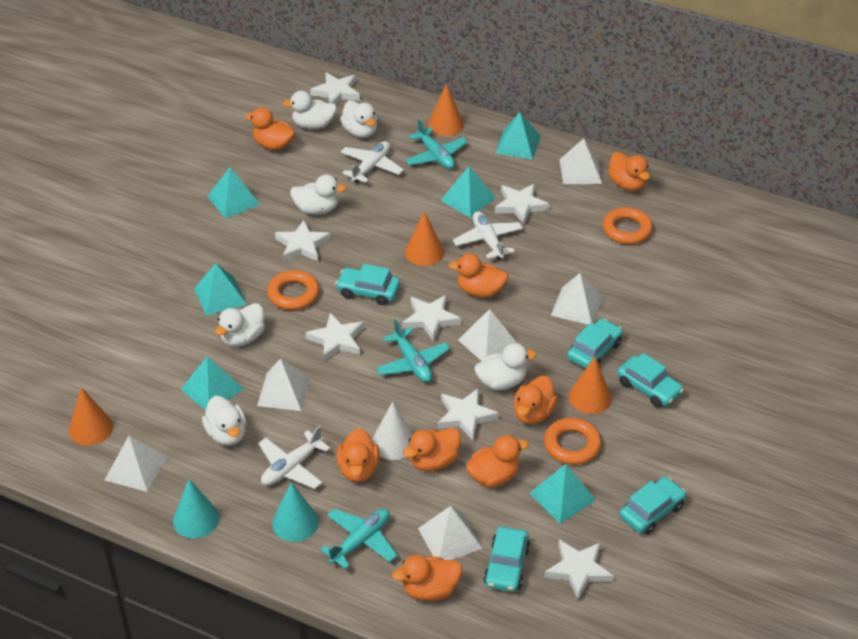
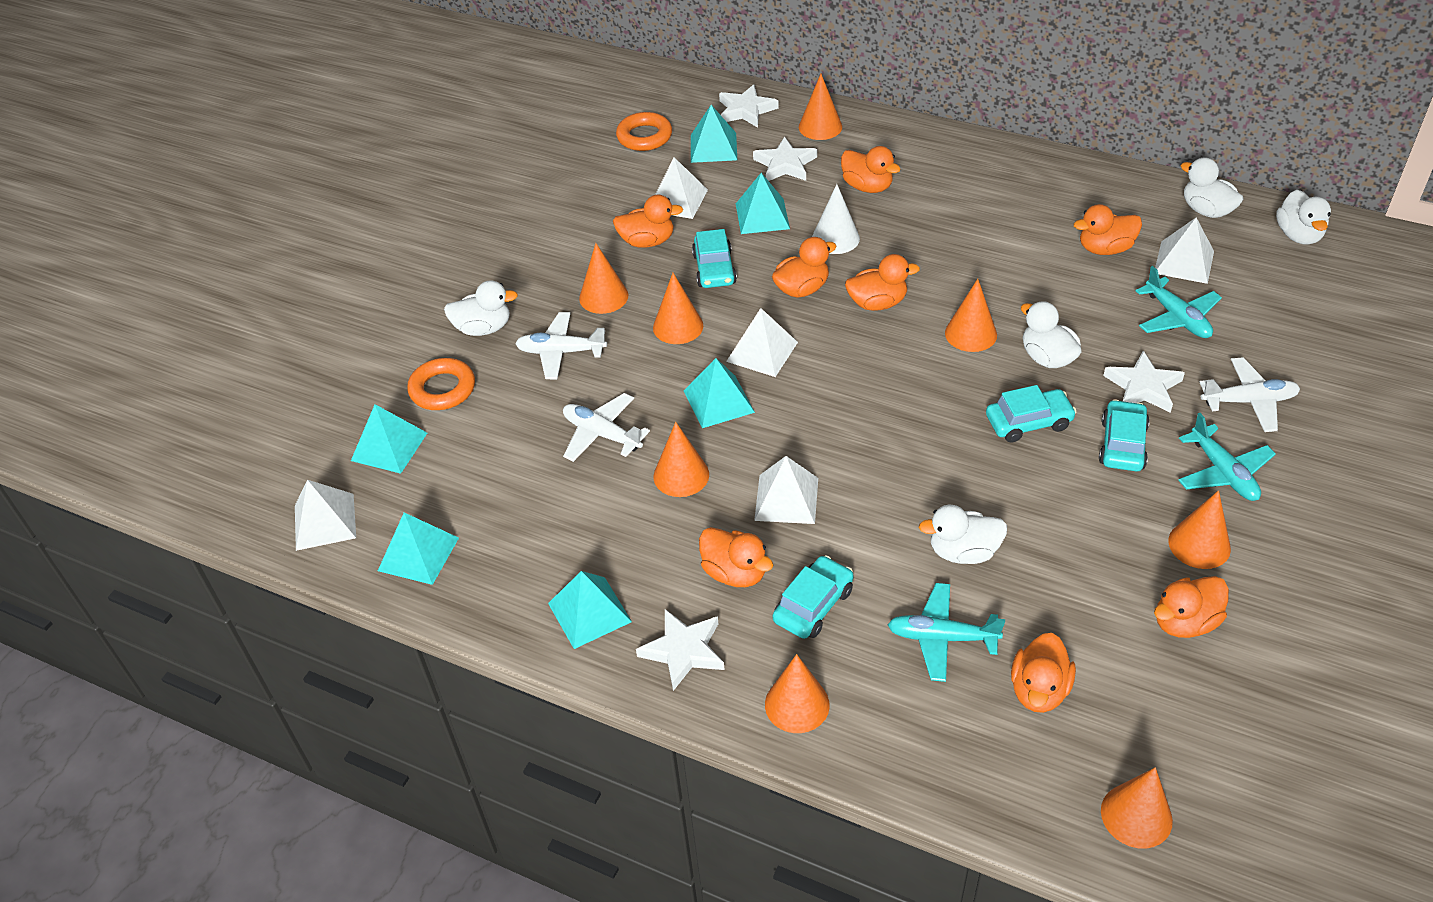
orange cone: [69,387,113,446] [405,211,444,266] [428,84,464,136] [569,357,612,414] = 4 -> [579,243,628,314] [653,273,703,344] [653,422,709,497] [765,654,830,733] [799,74,842,140] [945,279,997,352] [1101,767,1173,849] [1169,490,1231,569] = 8
orange ring: [267,270,319,310] [544,418,601,465] [603,207,653,244] = 3 -> [407,358,475,410] [616,112,672,151] = 2
turquoise car: [336,264,400,305] [483,527,530,592] [567,319,623,369] [617,353,684,408] [619,477,686,534] = 5 -> [692,229,737,288] [773,555,854,639] [986,385,1077,443] [1099,399,1150,471] = 4
turquoise cone: [173,479,219,539] [272,482,319,542] = 2 -> none = 0
white duck: [202,396,246,446] [215,303,265,347] [282,91,337,129] [290,175,347,215] [340,100,377,138] [475,343,537,390] = 6 -> [444,280,518,336] [919,505,1007,564] [1021,301,1082,368] [1181,158,1244,218] [1276,190,1331,245] = 5
white pyramid: [105,436,167,492] [257,358,310,411] [418,506,483,560] [458,309,517,361] [551,273,603,325] [559,138,602,185] = 6 -> [295,480,356,551] [655,157,708,219] [726,308,798,377] [754,456,818,524] [1155,218,1214,284] = 5
white star: [275,220,331,262] [305,312,364,361] [310,72,360,105] [402,295,461,342] [438,388,499,440] [495,184,549,225] [544,540,614,600] = 7 -> [636,609,725,691] [719,84,779,128] [753,136,817,181] [1103,351,1185,413] = 4

